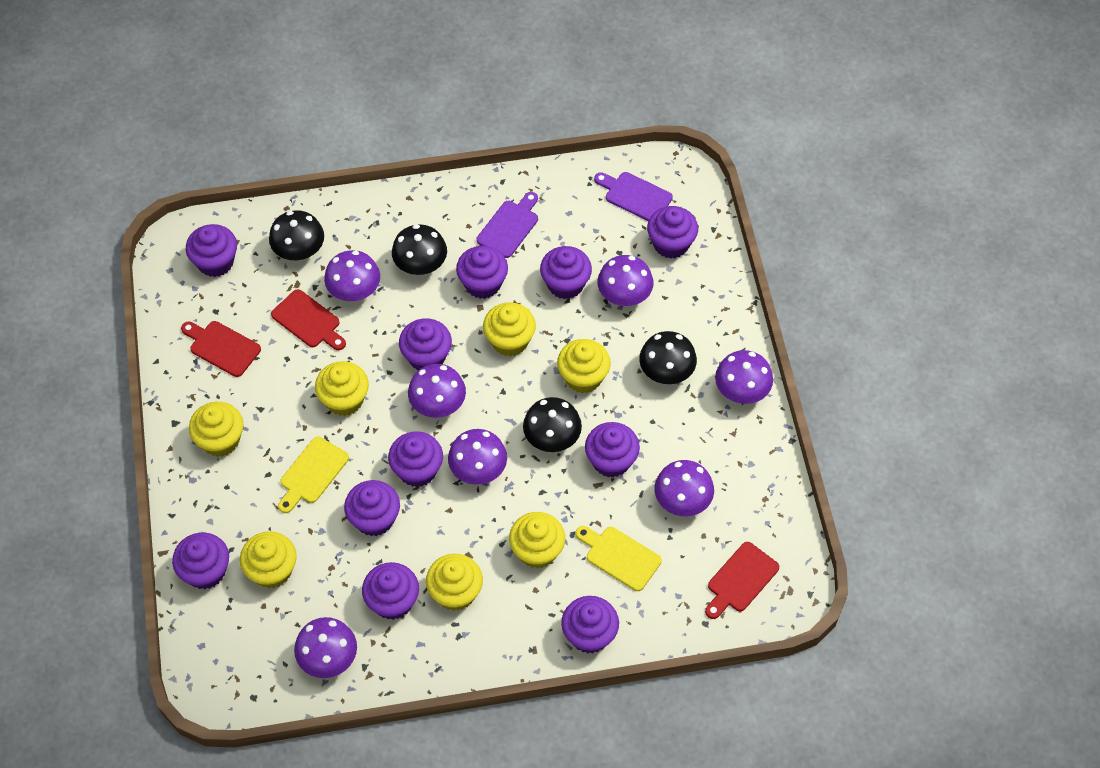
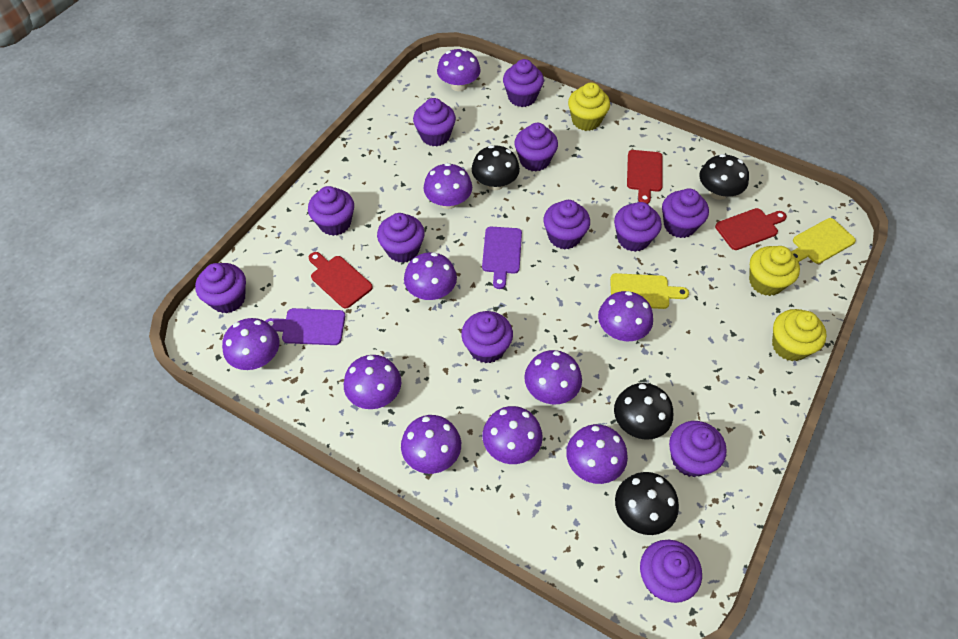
purple cupcake: [172,532,229,589] [186,224,237,277] [344,480,400,536] [362,562,419,620] [388,431,443,487] [399,318,452,371] [456,246,508,299] [540,246,592,299] [561,596,619,653] [585,422,640,477] [647,206,698,259] = 11 -> [195,263,246,313] [308,186,354,236] [377,213,425,263] [413,98,456,146] [461,311,513,363] [503,59,544,107] [514,123,558,171] [543,200,590,249] [614,202,662,252] [640,540,702,603] [662,188,709,238] [669,421,727,477] = 12
purple mushroom: [294,617,357,678] [324,250,380,301] [408,364,466,418] [448,429,507,485] [598,255,653,306] [654,460,714,516] [715,350,773,404] = 7 -> [222,318,279,370] [344,355,401,409] [401,415,461,474] [404,252,457,300] [423,163,472,209] [437,49,481,91] [482,406,543,464] [524,350,582,405] [566,424,628,484] [598,291,653,341] = 10
yellow cupcake: [189,402,243,457] [240,531,297,588] [315,361,369,416] [426,554,483,611] [483,302,536,356] [509,512,565,568] [557,339,611,393] = 7 -> [568,82,610,131] [749,246,800,296] [772,309,827,361] = 3

